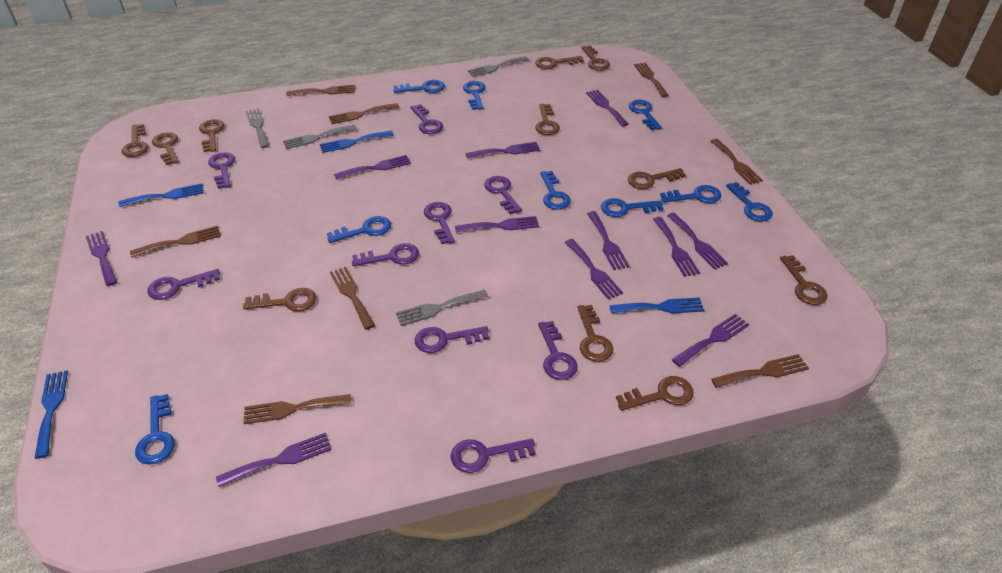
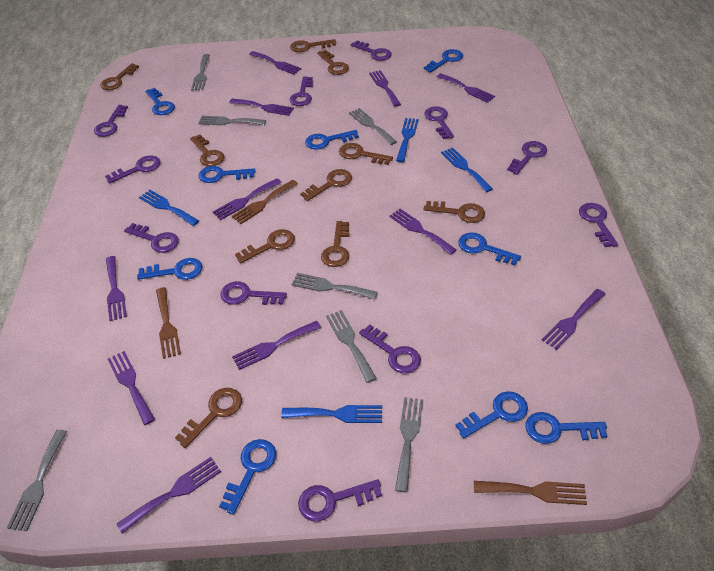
brown fork: [130,226,221,257] [243,394,351,424] [286,85,355,96] [329,103,399,124] [330,267,375,330] [634,63,669,97] [711,139,763,185] [711,354,809,388] = 8 -> [156,287,181,359] [232,180,298,224] [474,481,587,505] = 3
brown key: [121,124,148,157] [152,132,178,165] [199,119,224,152] [243,288,316,312] [535,56,584,69] [535,104,560,135] [577,305,613,362] [581,45,610,71] [616,376,694,411] [628,168,686,189] [780,255,828,305] = 11 -> [100,63,139,90] [175,388,242,448] [190,135,224,166] [235,229,295,264] [290,39,336,52] [300,169,352,201] [317,50,349,75] [321,221,350,267] [339,143,393,165] [424,201,485,223] = 10
grey fork: [246,109,270,148] [283,125,357,149] [396,290,488,326] [468,56,529,77] = 4 -> [7,430,67,531] [191,54,210,91] [198,116,266,125] [292,273,378,299] [326,310,377,383] [349,108,397,145] [395,397,423,492] = 7
purple key: [147,269,220,300] [208,152,235,189] [352,243,419,266] [411,104,443,134] [415,326,489,353] [424,202,455,244] [451,438,536,473] [484,176,522,214] [538,321,578,380] = 9 -> [94,105,128,137] [105,156,160,184] [124,223,179,253] [220,281,287,305] [290,76,313,106] [298,479,382,521] [351,40,392,61] [359,324,421,373] [424,106,454,139] [507,141,547,175] [579,203,618,247] = 11

